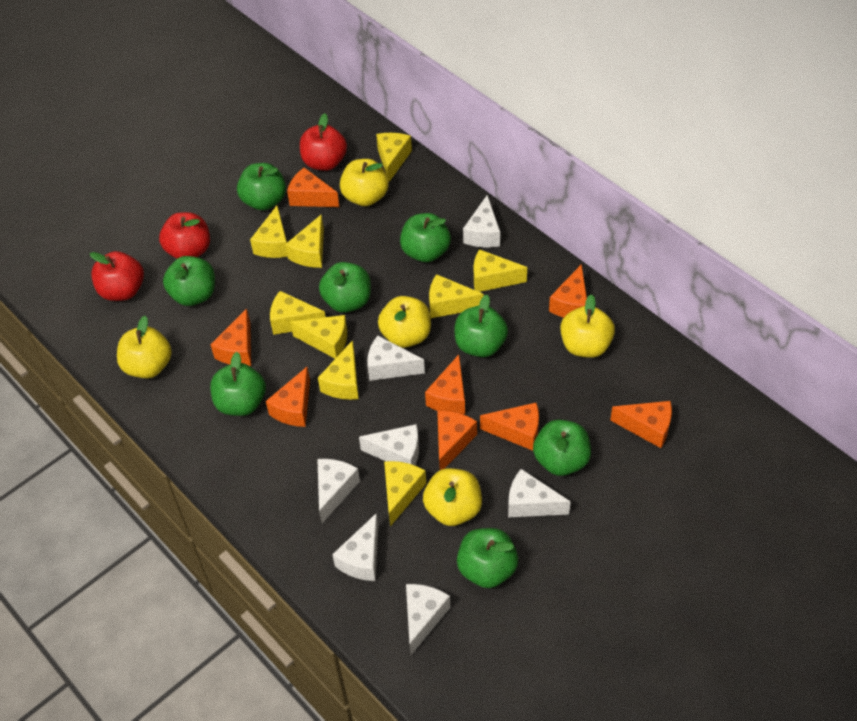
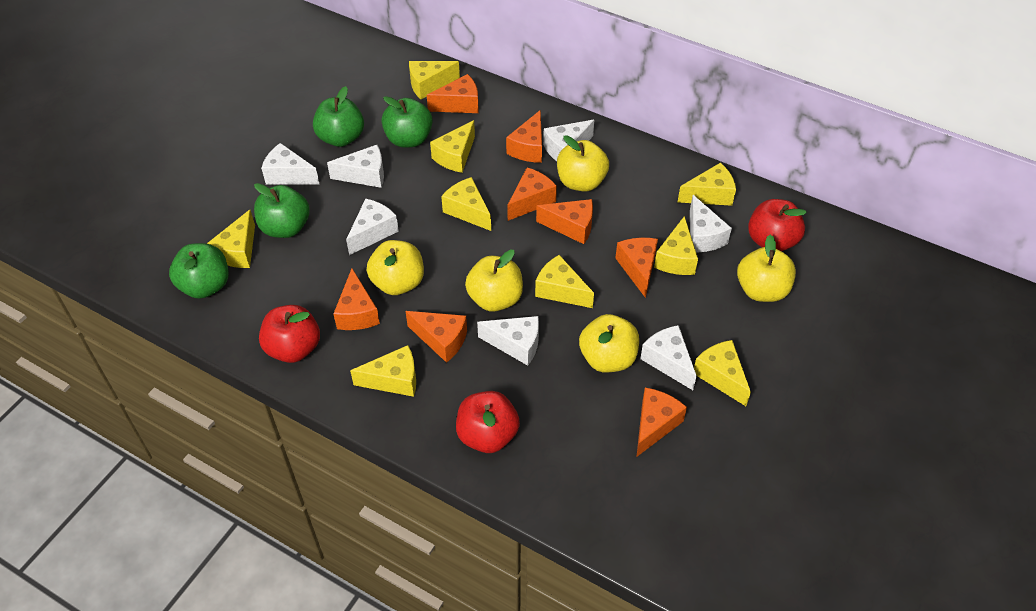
green apple: [163,256,215,306] [210,352,266,416] [237,163,286,210] [319,262,371,313] [400,213,451,262] [455,295,508,357] [457,528,518,588] [533,420,591,476] = 8 -> [169,243,229,299] [254,183,310,238] [313,86,364,147] [381,96,433,148] = 4

